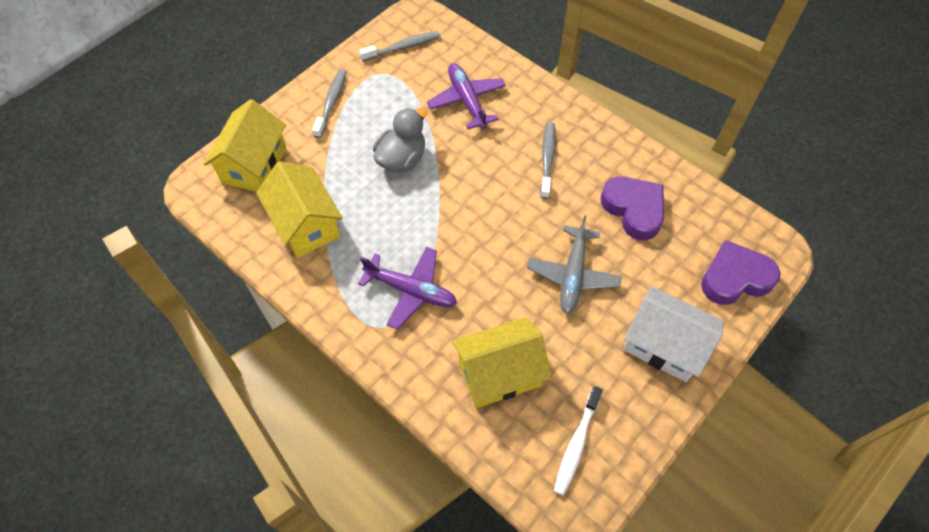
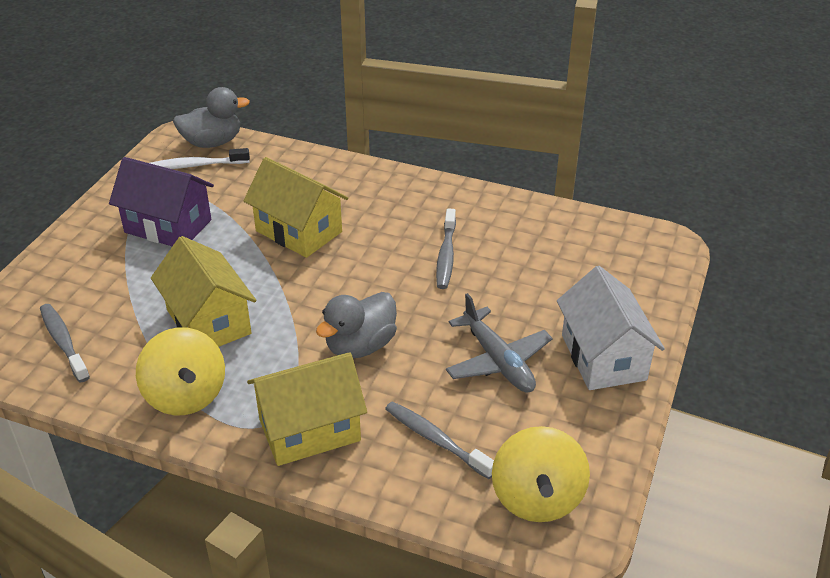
grey duck: [373,108,426,172] = 1 -> [173,87,250,148] [316,292,397,358] = 2
purple heart: [601,176,664,240] [701,240,781,305] = 2 -> none = 0
purple house: none = 0 -> [109,157,214,246] = 1
purple plane: [358,247,457,330] [427,63,506,129] = 2 -> none = 0
yellow spinning top: none = 0 -> [136,327,225,415] [492,426,590,522] = 2

